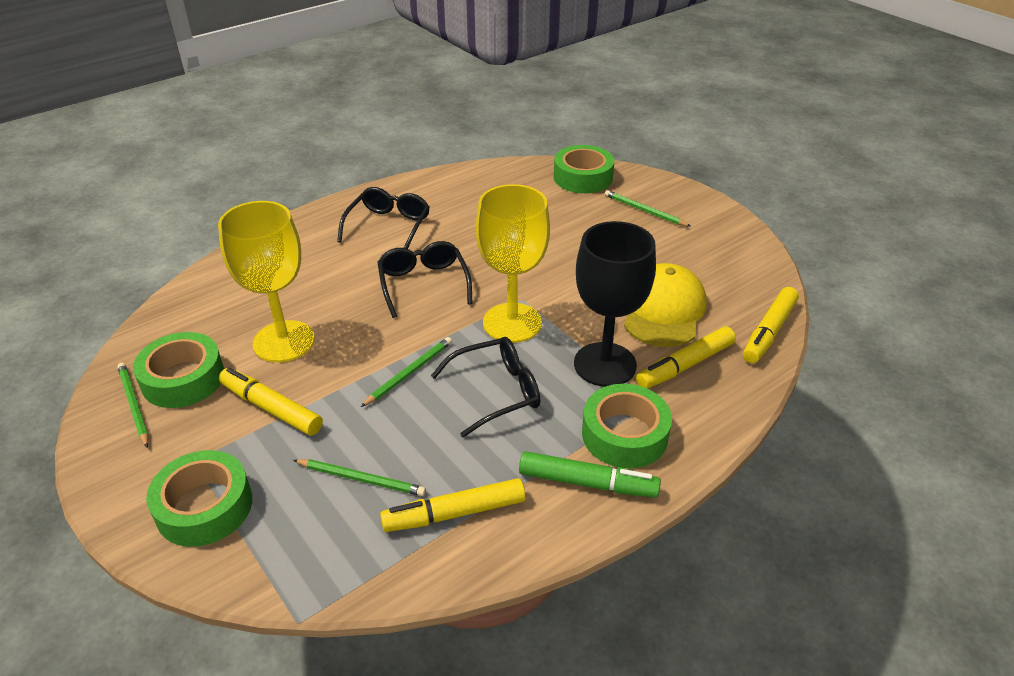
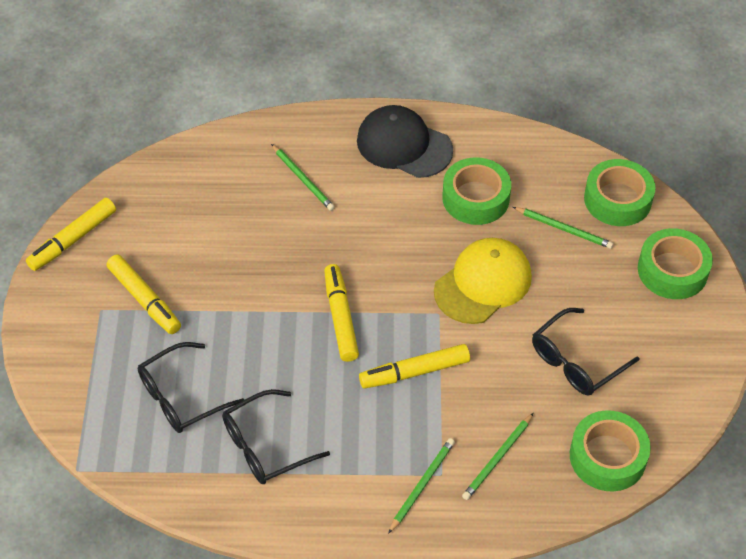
black cap: none = 0 -> [357,105,453,178] = 1
black goblet: [574,221,656,387] = 1 -> none = 0
green marker: [519,451,661,498] = 1 -> none = 0
yellow goblet: [218,201,315,362] [476,184,550,343] = 2 -> none = 0

